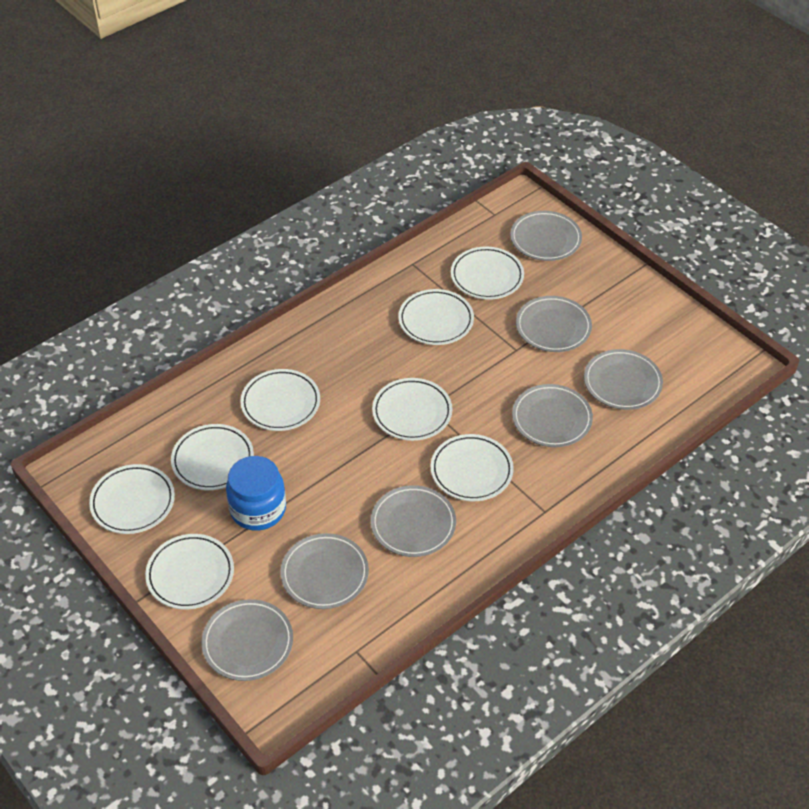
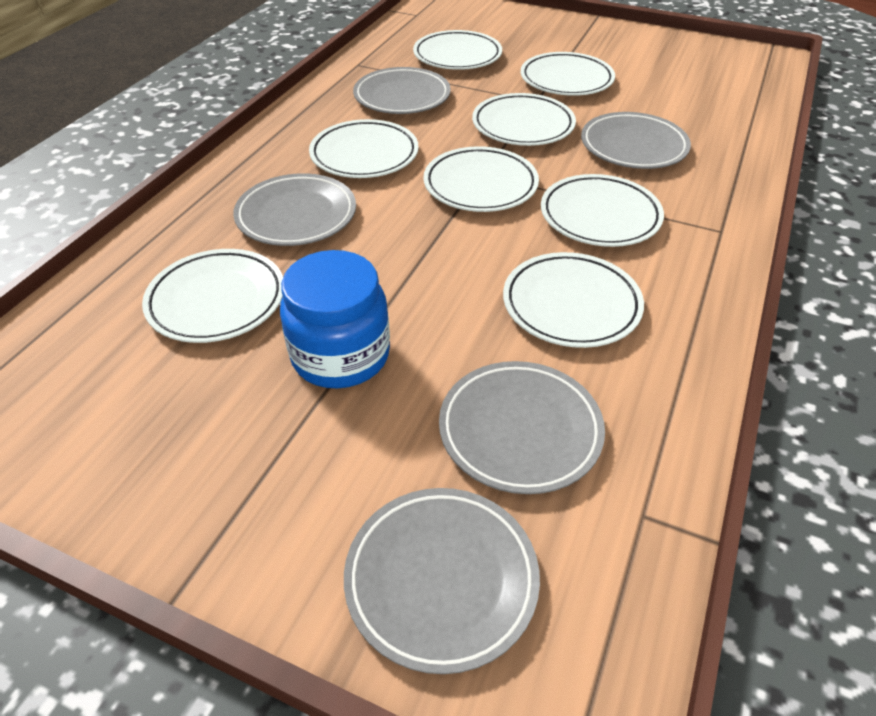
grey plate: [201,599,293,681] [280,533,369,609] [371,485,456,557] [510,211,582,261] [512,384,593,447] [516,296,592,352] [584,349,663,410] = 7 -> [233,173,356,246] [344,488,540,674] [353,67,451,114] [439,361,605,494] [581,112,691,169] = 5

